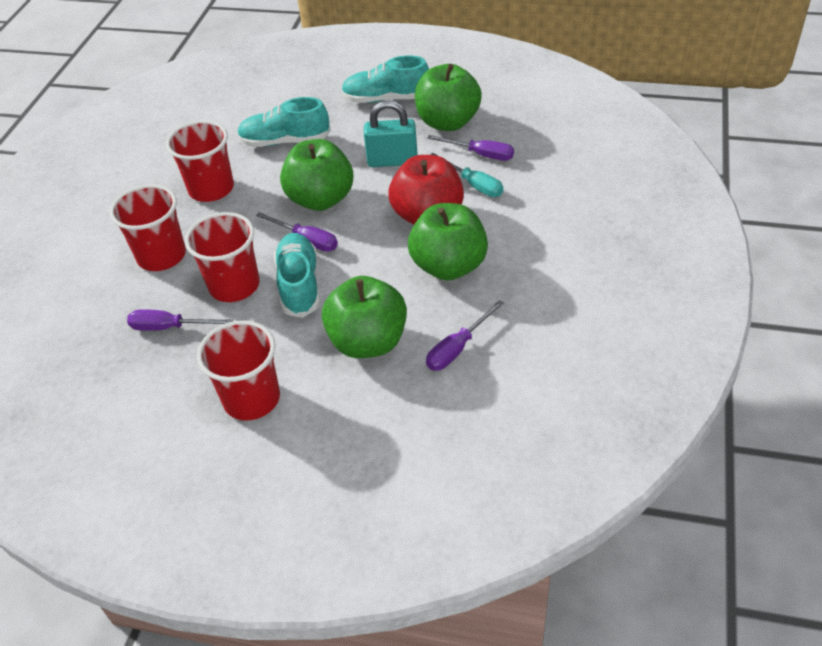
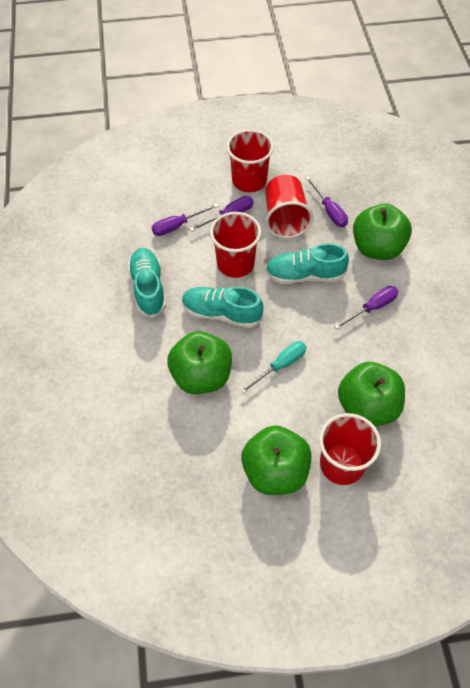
red apple: [389,155,464,225] = 1 -> none = 0
turquoise padlock: [364,100,417,167] = 1 -> none = 0

